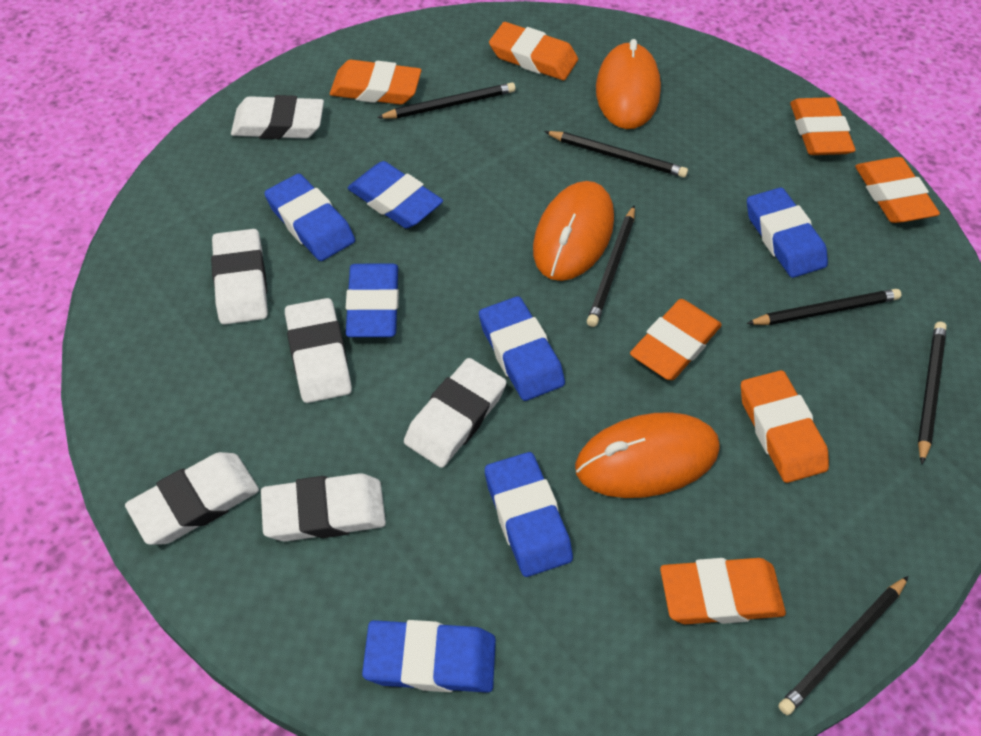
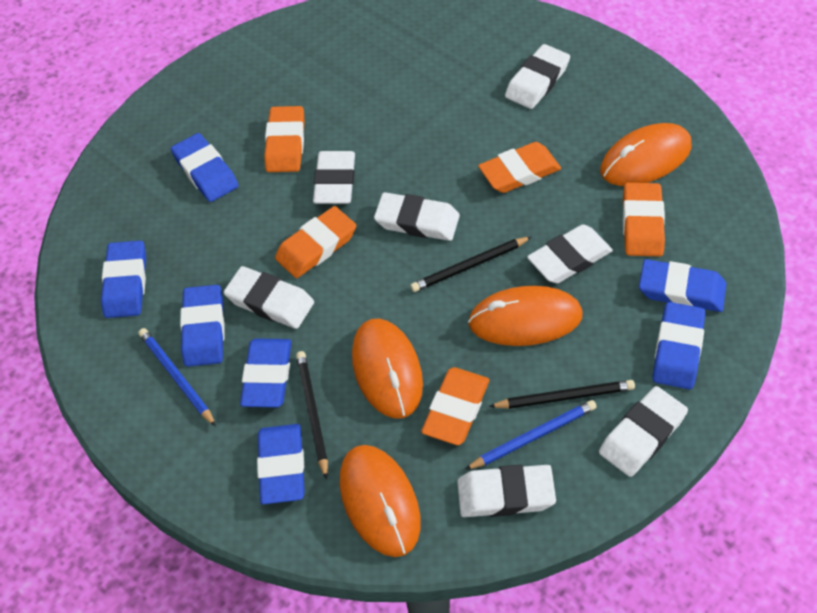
black pencil: [377,82,516,119] [544,131,688,178] [587,205,635,327] [746,289,901,325] [778,576,908,715] [918,322,947,464] = 6 -> [296,351,328,479] [410,236,532,292] [489,380,635,409] = 3
blue pencil: none = 0 -> [138,328,216,426] [465,400,597,470] = 2
orange eraser: [330,60,421,105] [489,22,578,80] [630,299,722,380] [660,558,786,624] [741,370,829,483] [790,97,856,155] [855,157,940,223] = 7 -> [264,106,305,172] [275,206,356,278] [421,367,489,445] [478,142,561,193] [623,183,665,257] = 5
orange mouse: [533,181,614,281] [575,412,720,498] [596,39,661,129] = 3 -> [339,445,421,557] [352,318,423,419] [468,286,583,346] [600,123,692,186] = 4
white eraser: [125,452,259,545] [211,229,268,325] [231,95,324,139] [261,473,386,541] [285,298,352,403] [404,358,507,468] = 6 -> [224,266,314,329] [313,151,355,204] [374,192,460,241] [457,465,556,517] [505,44,570,109] [527,224,613,284] [599,386,688,477] = 7

